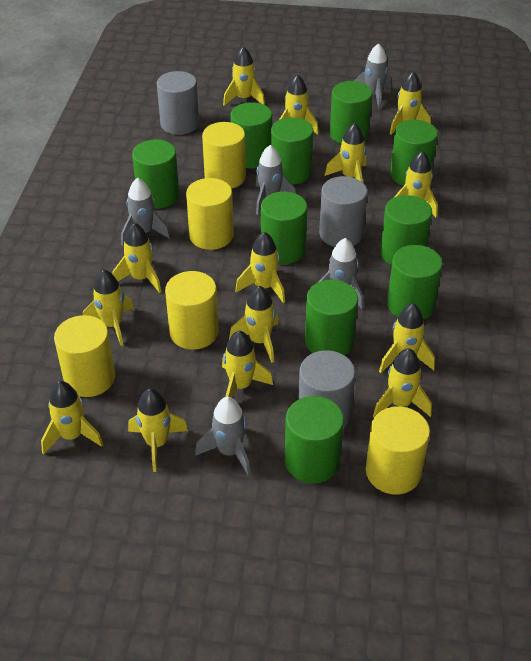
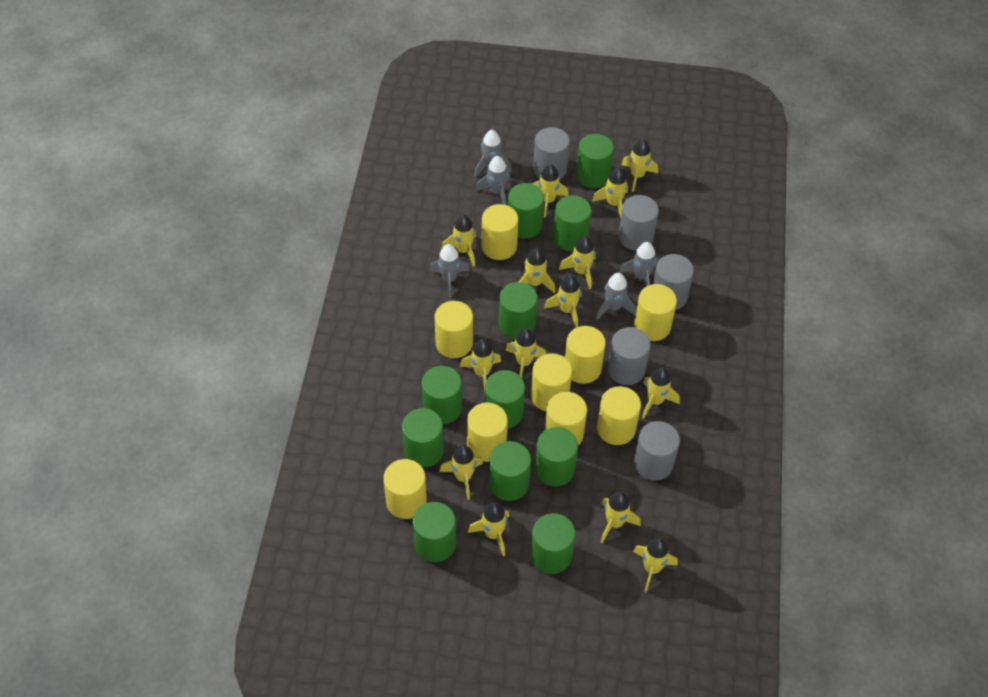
green cylinder: [132,140,179,208] [230,102,272,168] [261,192,307,264] [271,117,313,185] [285,396,344,483] [305,280,358,355] [330,81,373,144] [380,195,432,265] [387,245,443,319] [390,120,438,186] = 10 -> [402,408,444,468] [413,502,456,562] [422,366,462,424] [485,370,525,429] [489,441,531,501] [499,282,538,339] [508,183,544,239] [531,513,575,574] [535,427,578,486] [553,195,591,251] [576,134,614,188] = 11
grey cylinder: [157,71,199,135] [298,350,355,429] [319,176,368,247] = 3 -> [533,127,570,180] [608,327,651,385] [618,195,659,251] [634,421,680,480] [653,254,694,310] = 5
yellow cylinder: [54,315,115,397] [165,271,219,350] [186,178,234,250] [202,122,246,189] [366,406,430,495] = 5 -> [383,459,427,519] [434,301,473,358] [467,403,508,462] [482,204,518,260] [531,353,572,411] [545,392,587,445] [565,326,606,384] [597,386,641,445] [634,284,677,341] = 9

